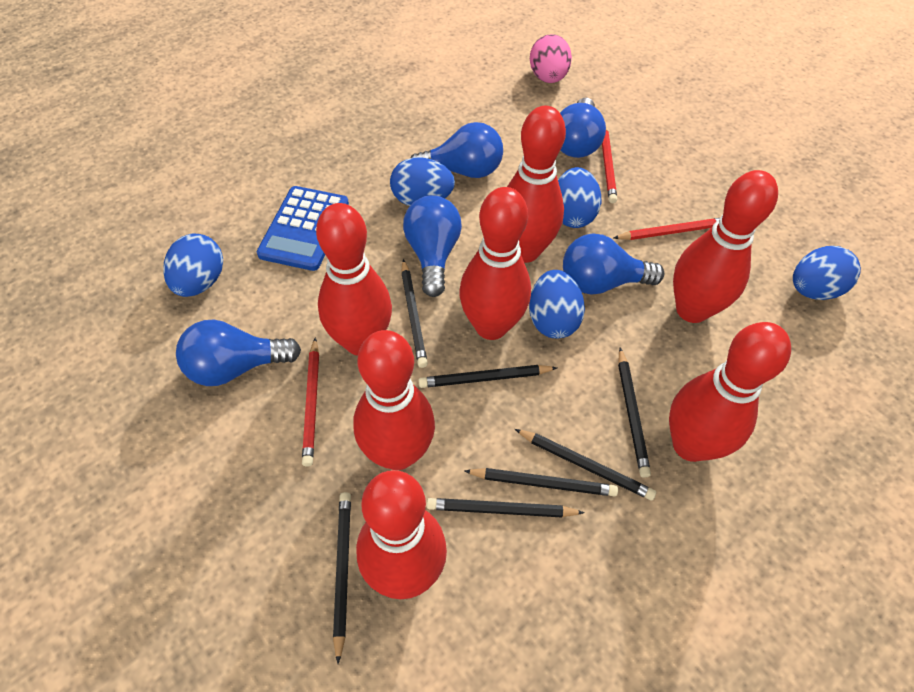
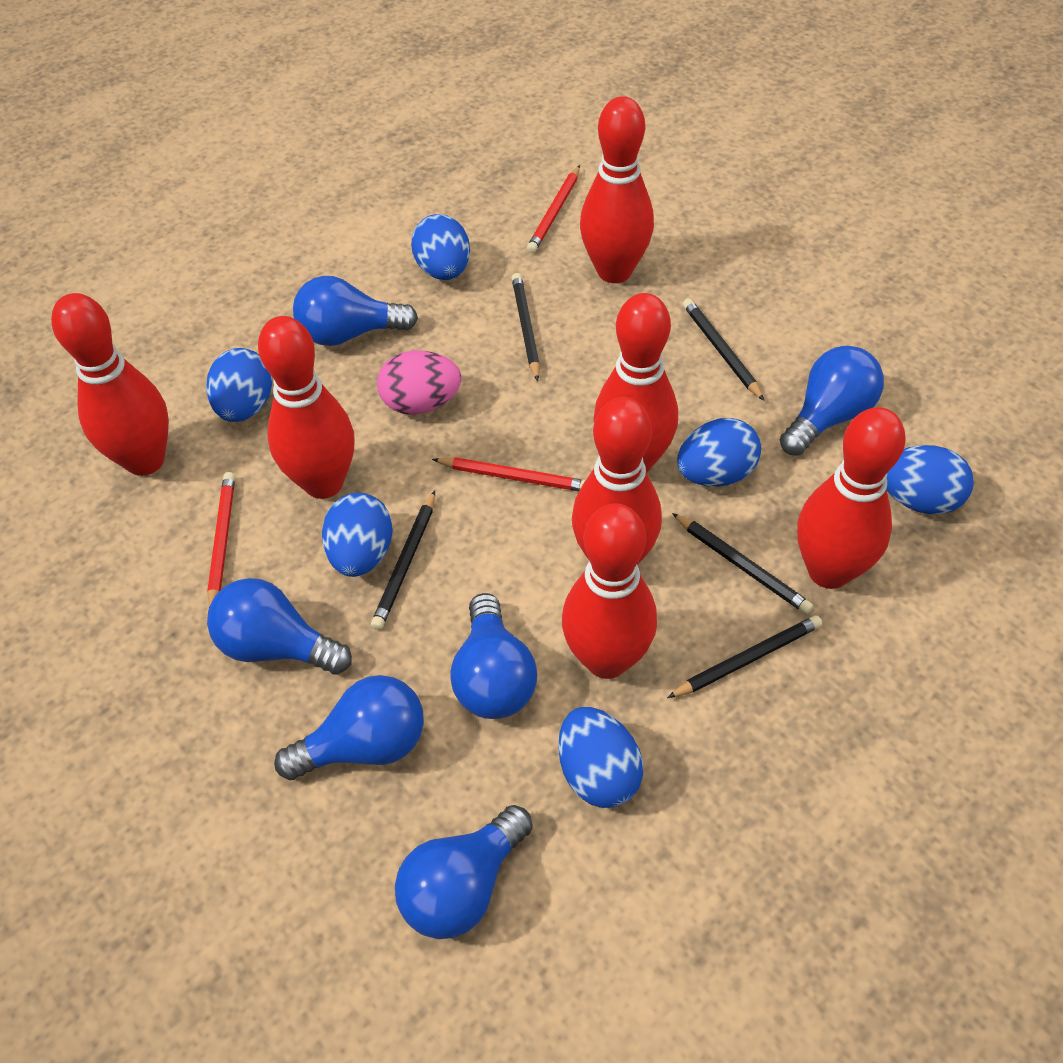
black pencil: [333,492,351,664] [401,259,428,368] [418,365,557,388] [427,498,585,517] [464,468,618,497] [515,429,656,501] [618,348,651,478] = 7 -> [371,491,435,630] [512,273,540,382] [667,615,822,698] [672,513,813,614] [683,298,764,401] = 5
blue calculator: [257,186,349,271] = 1 -> none = 0
blue egg: [163,234,223,297] [390,158,455,206] [529,270,585,338] [558,167,601,228] [793,246,861,300] = 5 -> [206,348,272,422] [322,493,393,577] [411,214,470,280] [558,707,643,808] [677,418,761,487] [886,445,974,514] = 6
blue light bulb: [176,320,301,386] [403,195,462,297] [411,122,503,178] [560,98,606,158] [563,233,664,295] = 5 -> [207,578,352,675] [274,675,424,780] [293,276,418,346] [395,805,533,939] [450,593,537,719] [780,346,884,456] = 6

